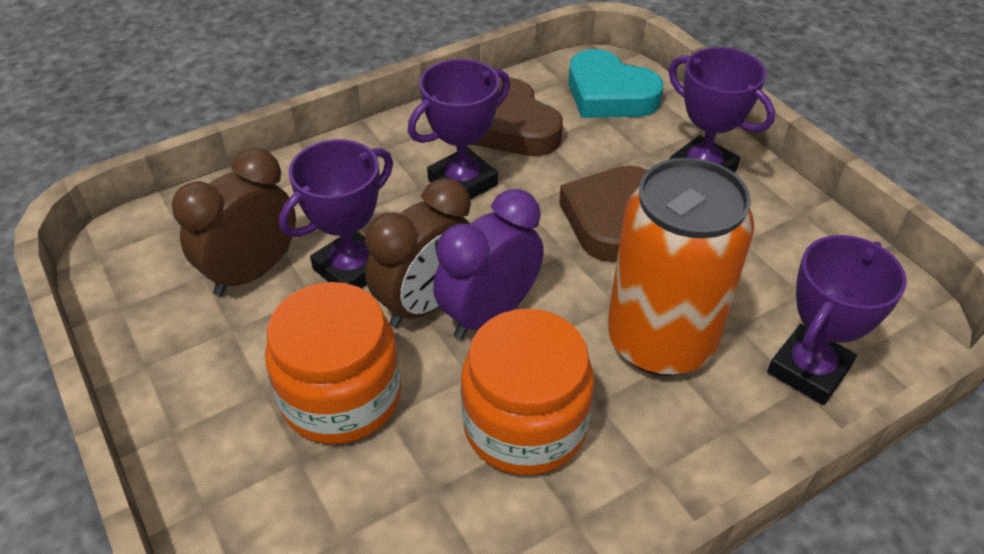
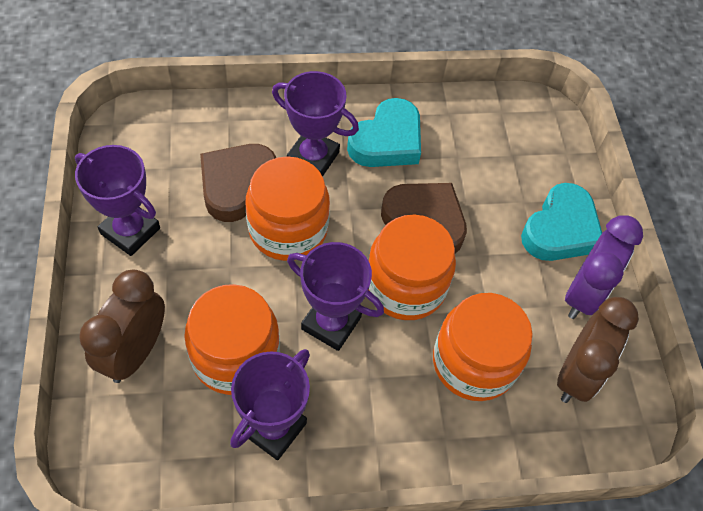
orange can: [608,158,755,376] = 1 -> none = 0
orange jar: [265,282,401,444] [461,309,594,476] = 2 -> [184,284,280,395] [246,156,330,261] [368,215,456,320] [433,293,533,401] = 4
turquoise heart: [568,49,663,118] = 1 -> [347,98,421,167] [521,183,602,261] = 2

